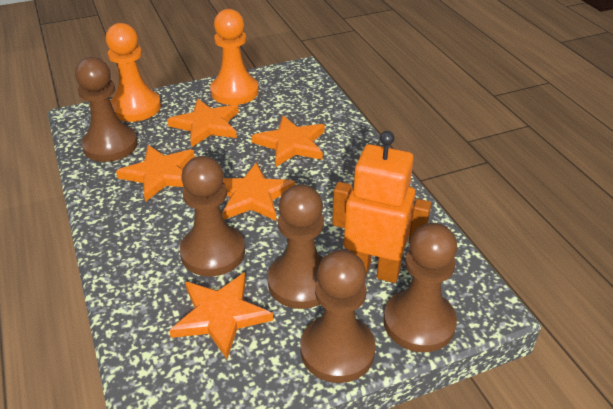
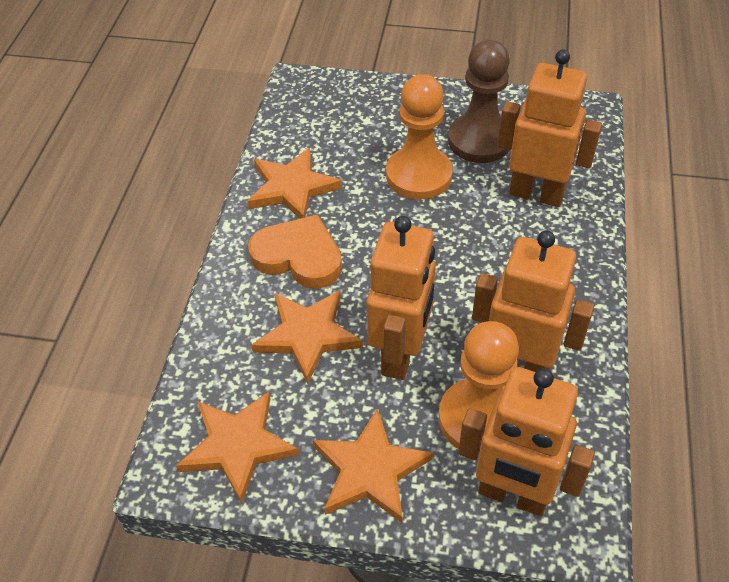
brown pawn: [75,57,138,162] [180,156,245,276] [267,184,324,309] [300,250,375,383] [383,223,457,352] = 5 -> [448,40,510,163] = 1
orange heart: none = 0 -> [248,215,342,289] = 1
orange robot: [332,131,431,283] = 1 -> [367,216,436,380] [458,367,595,516] [472,230,594,372] [498,50,602,207] = 4
orange star: [116,145,195,202] [167,99,239,148] [169,273,273,359] [222,162,295,221] [252,115,325,167] = 5 -> [176,392,299,504] [247,148,342,219] [251,290,363,384] [313,408,433,523] = 4

